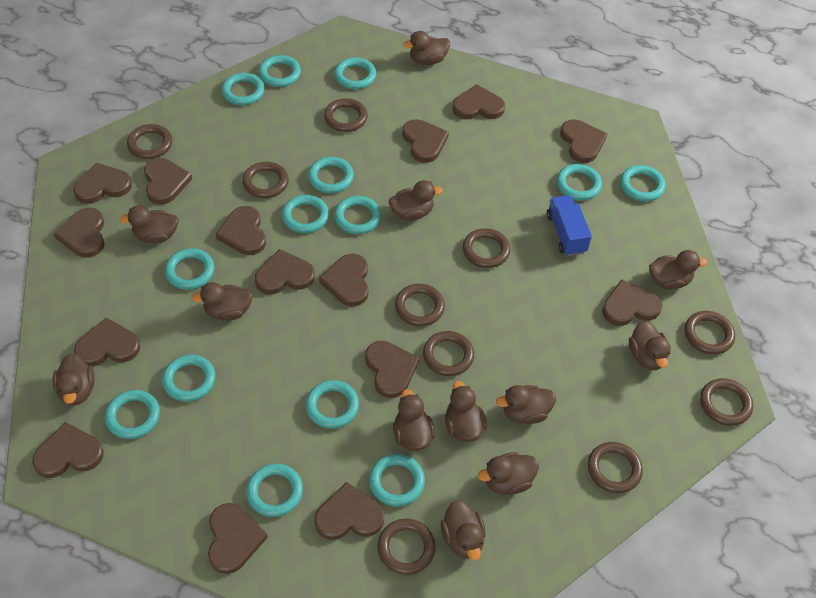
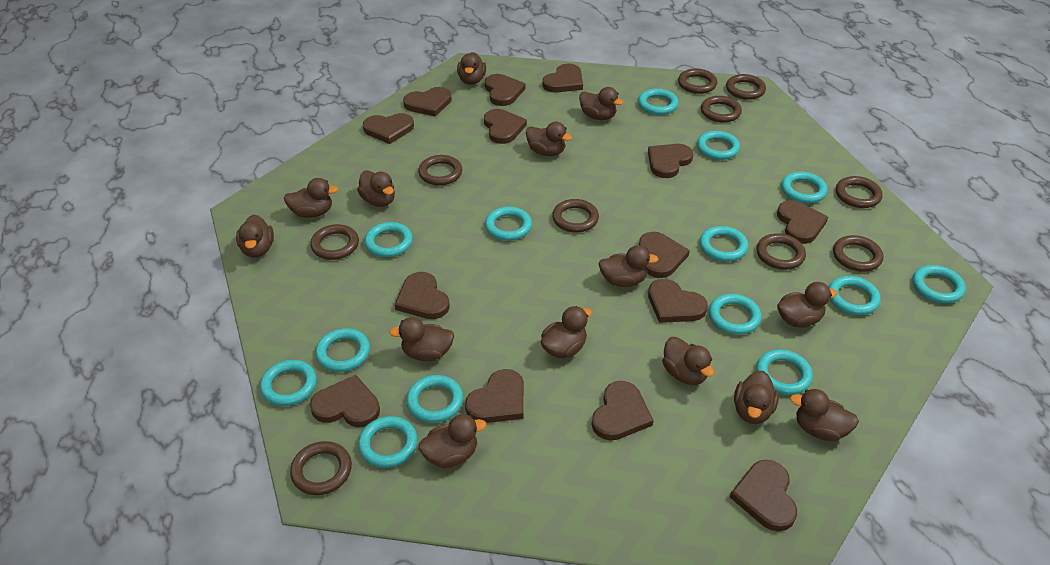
blue truck: [547,195,592,256] = 1 -> none = 0
brown duck: [53,353,95,406] [120,205,178,243] [192,282,253,320] [389,180,443,221] [393,389,435,451] [403,31,450,65] [441,500,486,561] [445,381,487,442] [478,452,539,495] [496,385,556,424] [629,321,671,370] [649,250,707,290] = 12 -> [236,215,274,258] [284,178,338,218] [357,171,395,207] [389,317,454,361] [418,414,486,468] [457,52,486,85] [526,122,572,156] [541,306,592,358] [579,87,623,120] [599,245,659,287] [662,337,714,385] [734,371,779,424] [777,282,837,328] [790,389,859,441] = 14
brown heart: [32,422,104,478] [54,208,105,258] [73,162,132,204] [74,318,140,367] [144,158,192,205] [208,503,268,574] [215,206,266,255] [255,249,315,294] [314,482,384,540] [319,254,369,307] [365,341,420,398] [402,119,449,163] [452,84,505,119] [560,120,607,163] [602,279,662,326] = 15 -> [310,375,380,427] [363,113,414,144] [394,272,450,319] [403,87,452,117] [465,369,524,423] [484,109,527,144] [485,74,526,106] [543,63,583,93] [592,381,654,441] [639,232,690,278] [648,144,693,178] [648,279,708,323] [730,460,797,532] [777,200,828,244] = 14

